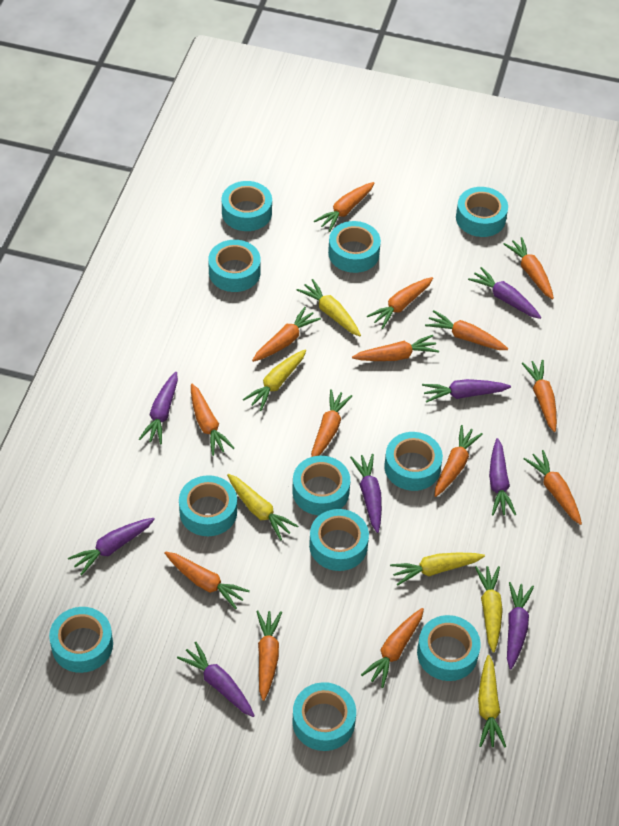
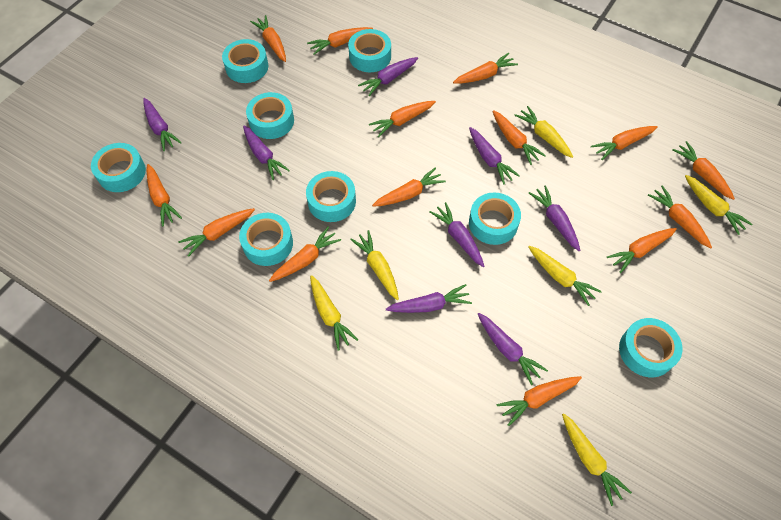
turquoise tape: [49,607,113,673] [179,475,237,536] [208,240,261,292] [222,181,272,231] [292,456,350,516] [292,682,356,751] [309,509,369,571] [328,221,381,273] [384,432,443,491] [417,615,481,681] [456,187,508,237] = 11 -> [91,143,146,192] [222,39,268,83] [239,213,293,266] [246,92,294,139] [306,171,356,222] [348,29,391,72] [469,193,521,245] [619,318,682,377] = 8

